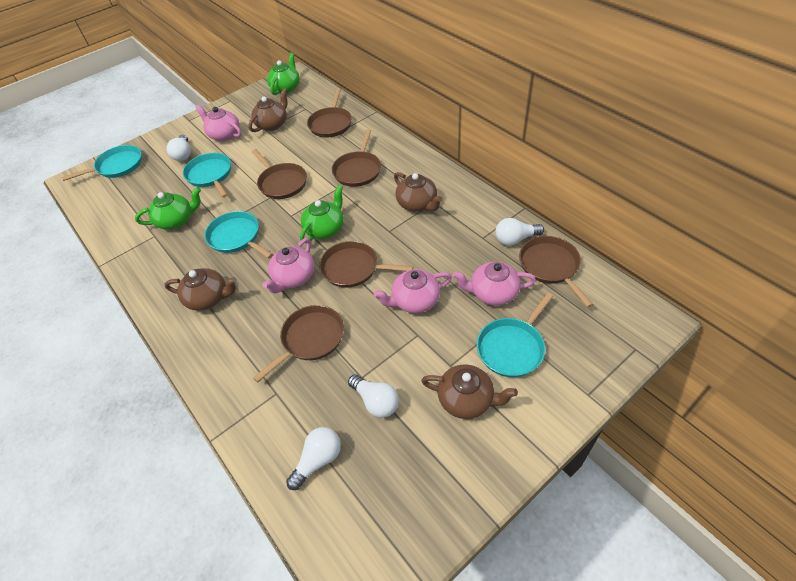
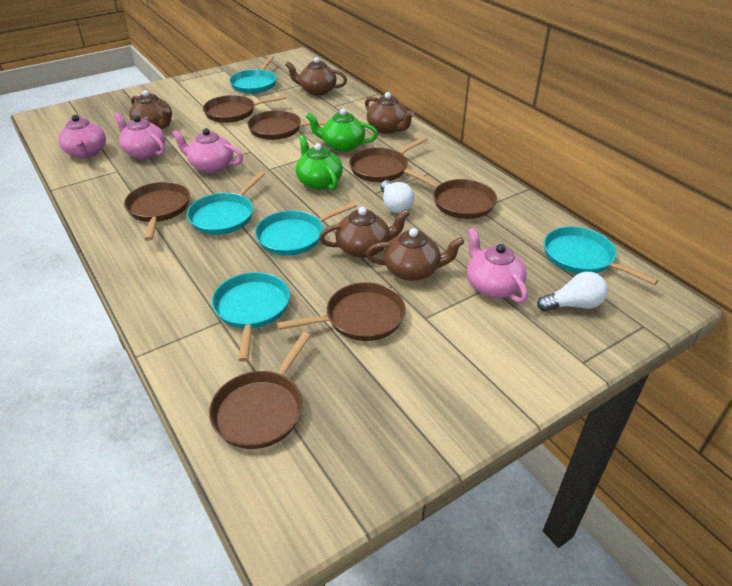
brown pan: [252,149,307,199] [253,305,344,383] [307,88,352,138] [319,241,413,288] [332,129,381,187] [519,236,594,307] = 6 -> [124,182,190,241] [203,95,286,123] [209,332,311,449] [248,110,327,140] [277,282,406,341] [349,136,428,182] [404,168,497,219] = 7
brown teapot: [164,268,237,311] [248,88,288,132] [394,172,443,211] [421,364,518,419] = 4 -> [129,90,172,129] [285,57,347,96] [319,207,410,258] [365,92,414,134] [366,228,464,281] = 5
green teapot: [135,187,201,229] [267,53,300,95] [300,185,344,243] = 3 -> [295,135,343,190] [306,109,378,152] = 2
turquoise pan: [62,145,142,181] [183,153,231,198] [205,211,273,258] [477,292,553,377] = 4 -> [187,171,265,235] [212,272,290,362] [229,55,277,94] [255,202,357,256] [544,226,659,285] = 5
white light bulb: [166,135,191,161] [286,427,341,490] [348,374,399,418] [495,218,544,246] = 4 -> [380,180,414,213] [537,272,608,312] = 2

